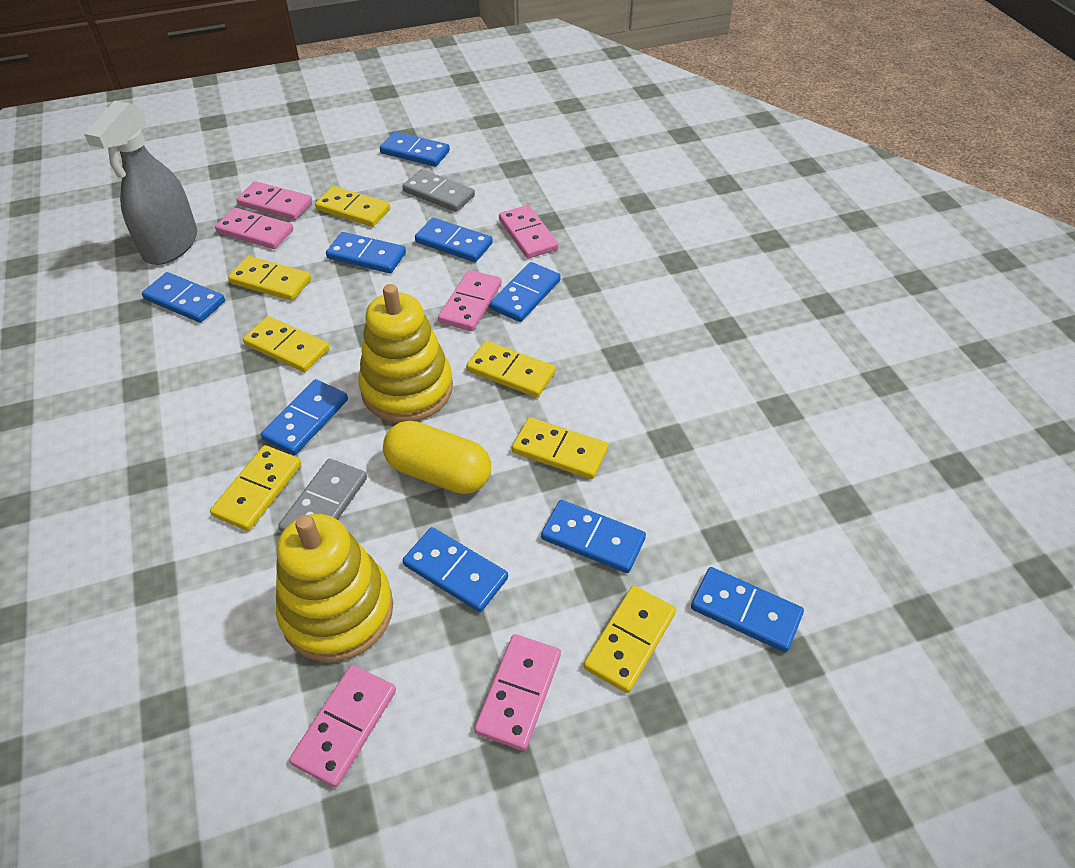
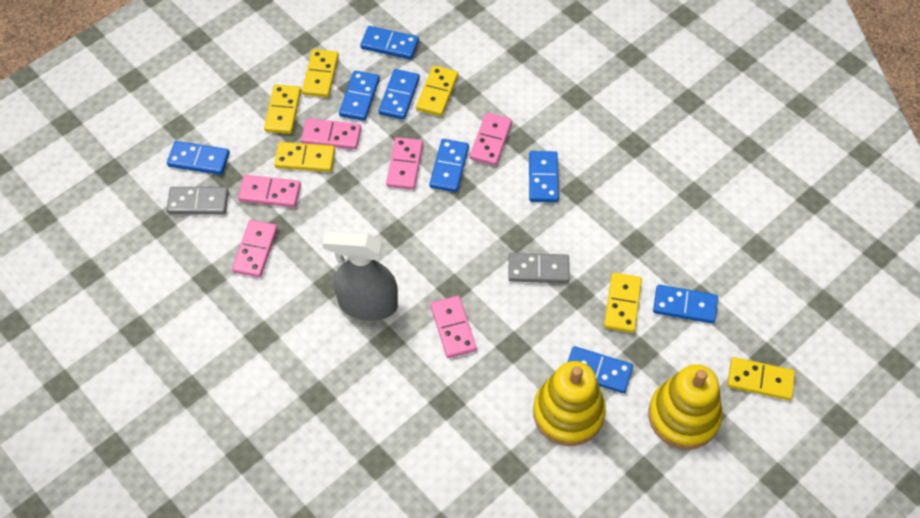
blue domino: [142,272,225,323] [261,379,348,455] [326,232,406,273] [380,132,450,167] [403,527,508,612] [415,218,493,262] [490,262,561,322] [541,500,646,573] [691,567,804,652] = 9 -> [167,141,230,175] [339,71,380,121] [360,26,419,59] [378,69,420,120] [429,139,469,192] [529,151,559,202] [568,346,633,393] [653,285,718,324] = 8
yellow capsule: [383,421,491,494] = 1 -> none = 0
yellow domino: [210,445,301,531] [228,256,311,301] [243,316,329,372] [315,186,390,227] [466,341,556,398] [512,417,608,479] [583,586,676,693] = 7 -> [264,84,301,134] [274,142,335,172] [302,49,339,97] [416,66,458,116] [604,273,642,333] [727,357,795,400] = 6

